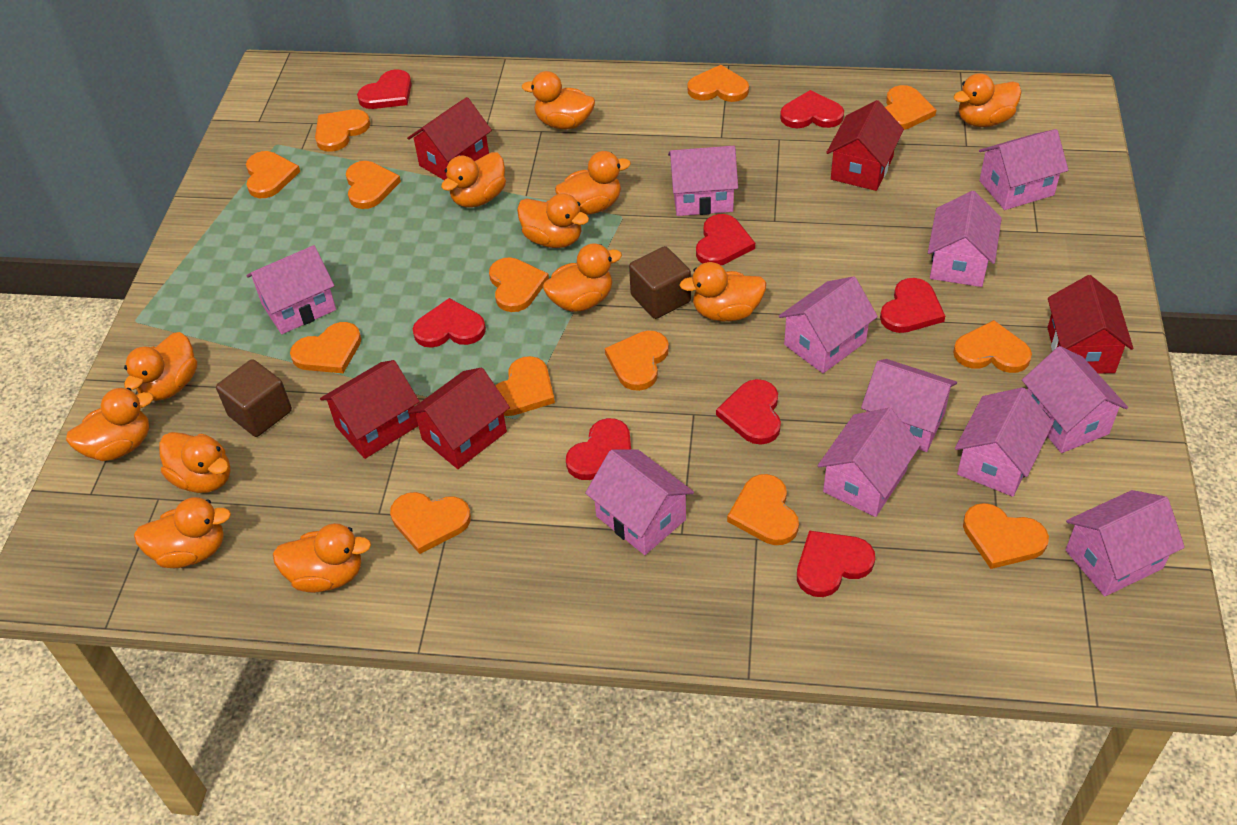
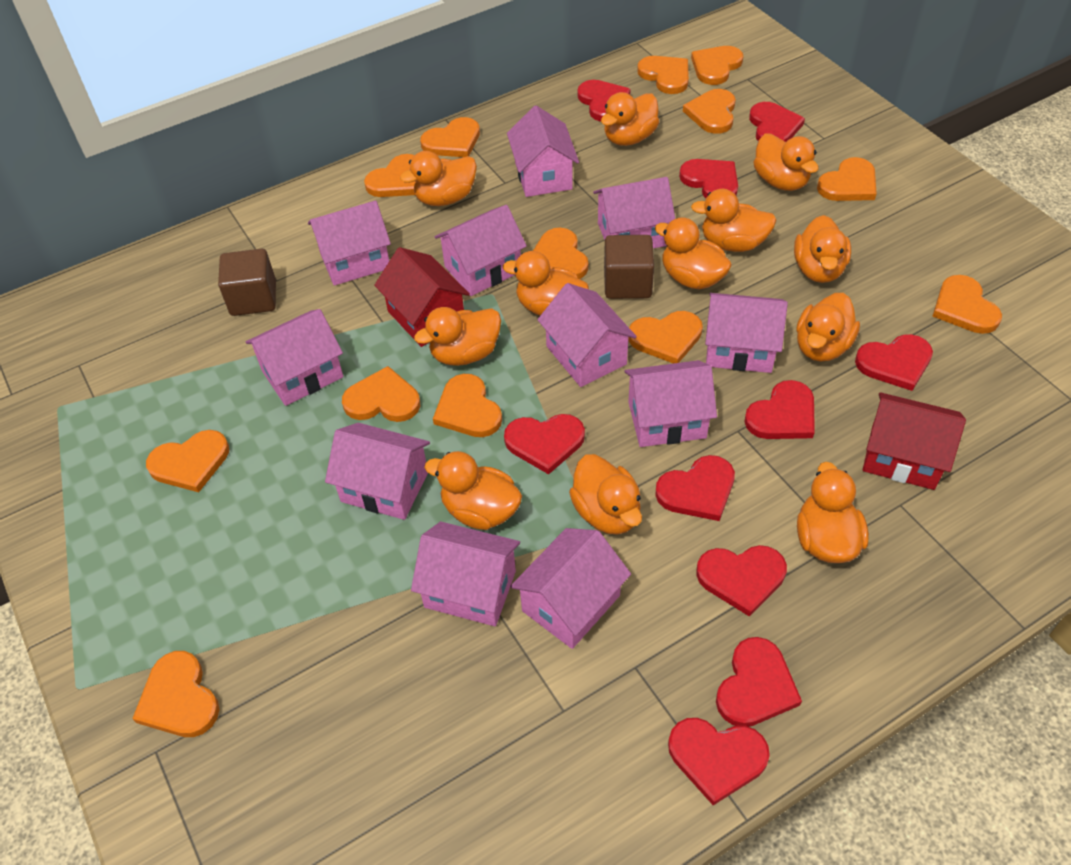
red heart: [357,69,412,109] [413,298,486,348] [566,418,631,480] [696,214,755,265] [716,379,781,444] [780,90,844,128] [797,530,875,597] [880,278,945,333] = 8 -> [504,414,585,474] [577,80,631,122] [655,455,735,521] [668,718,770,805] [679,159,738,198] [696,545,787,617] [716,637,802,727] [744,380,815,439] [749,102,805,142] [855,334,933,391] = 10
red house: [320,360,420,459] [407,97,492,180] [408,367,510,469] [826,100,904,191] [1047,275,1133,374] = 5 -> [374,247,470,347] [863,392,966,490] = 2

